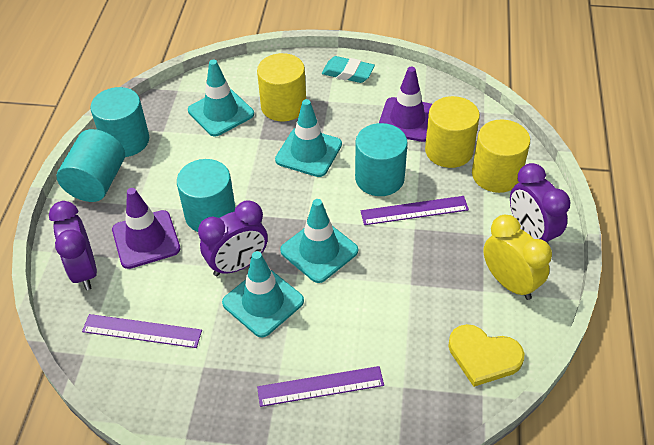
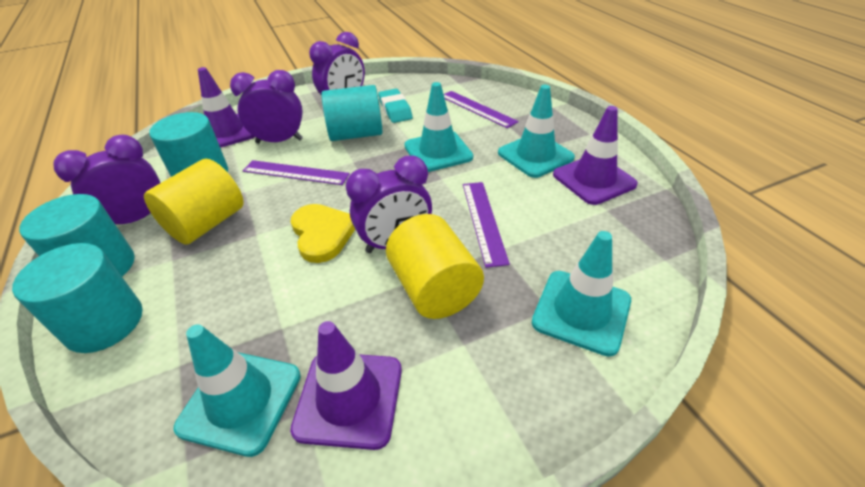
purple clock: [49,201,97,290] [198,200,268,276] [510,163,570,245] = 3 -> [53,135,160,224] [230,70,303,144] [309,32,365,94] [346,156,432,253] = 4
purple traffic cone: [112,188,180,269] [379,67,432,142] = 2 -> [198,67,255,148] [290,321,402,450] [553,106,638,205] = 3
yellow clock: [483,215,552,300] = 1 -> none = 0
yellow cylinder: [257,53,306,121] [425,96,480,168] [472,119,530,193] = 3 -> [144,159,243,245] [386,214,484,319] = 2

